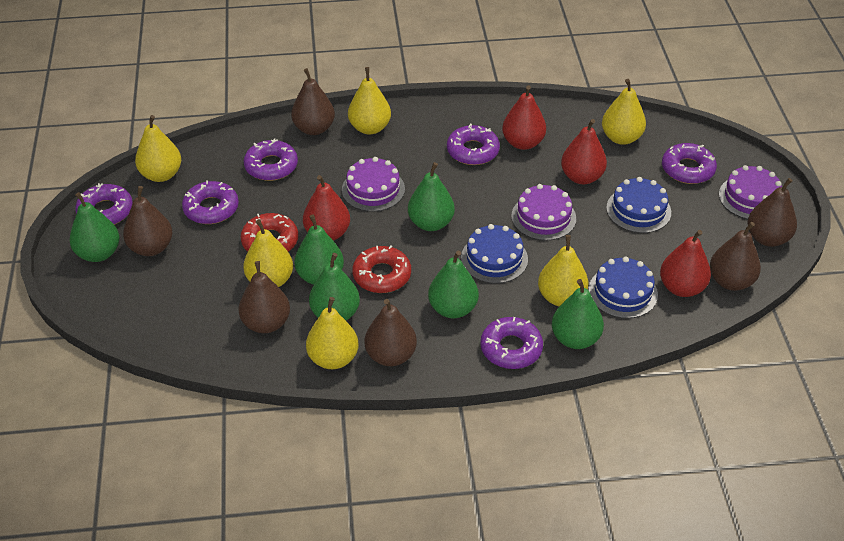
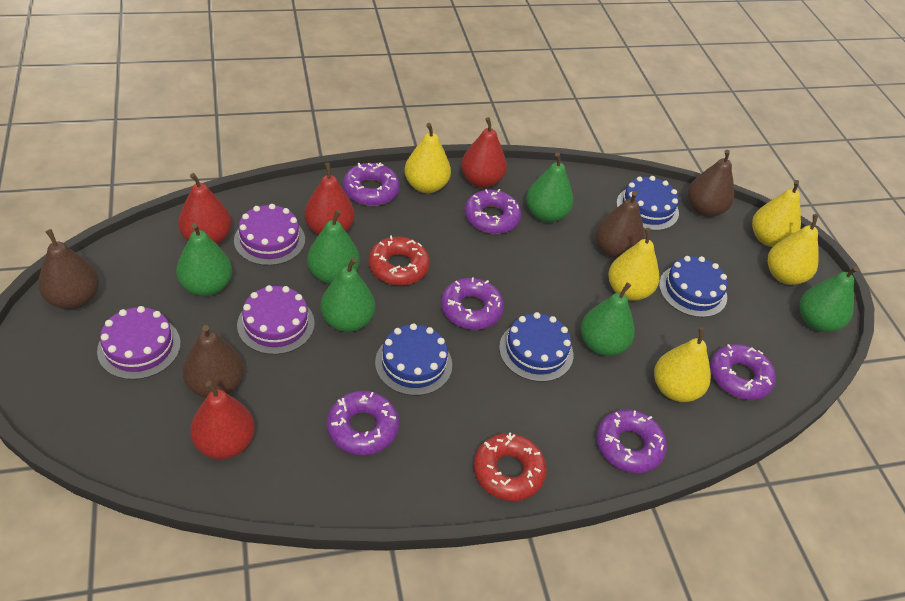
blue cake: [461,224,528,283] [588,257,658,319] [606,177,671,233] = 3 -> [375,323,452,396] [499,312,573,382] [617,176,679,231] [659,256,728,317] = 4
brown pear: [123,186,172,256] [239,261,290,333] [291,68,335,135] [364,299,417,366] [710,222,761,291] [748,178,797,247] = 6 -> [38,229,99,309] [183,325,244,398] [596,191,645,259] [688,150,734,217] = 4
yellow pear: [135,115,181,182] [243,219,293,287] [306,297,359,369] [348,67,391,135] [538,235,588,306] [602,79,646,145] = 6 -> [404,123,451,193] [608,228,659,301] [654,327,711,402] [752,180,801,247] [768,214,819,285] = 5

